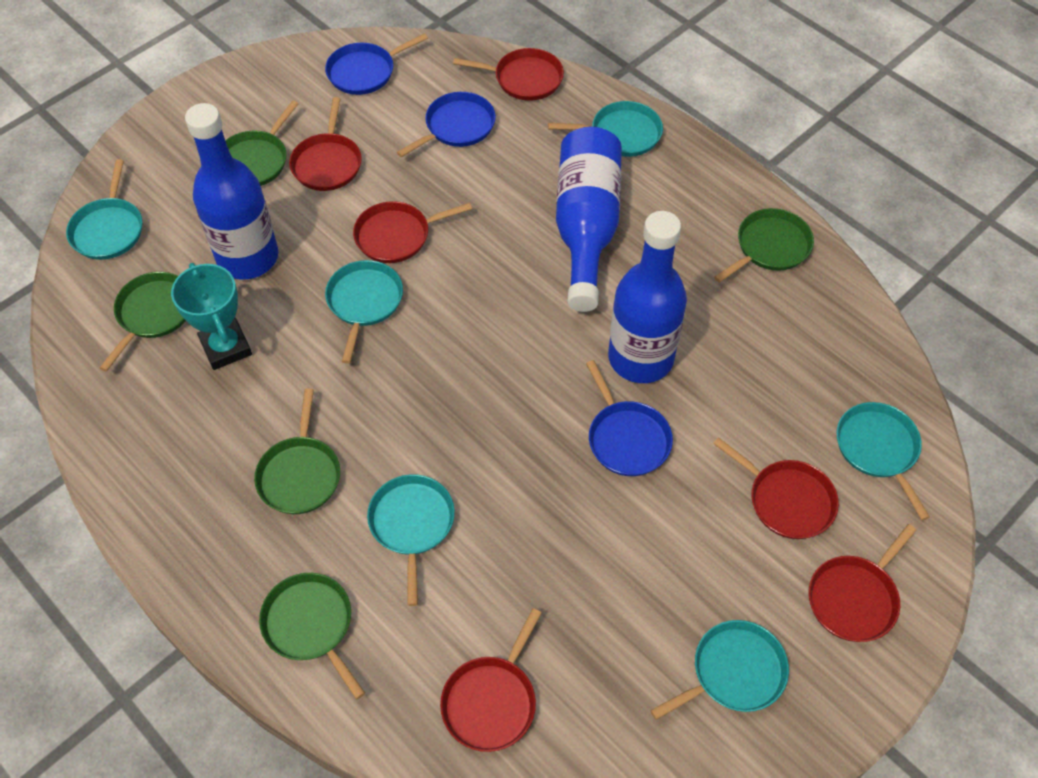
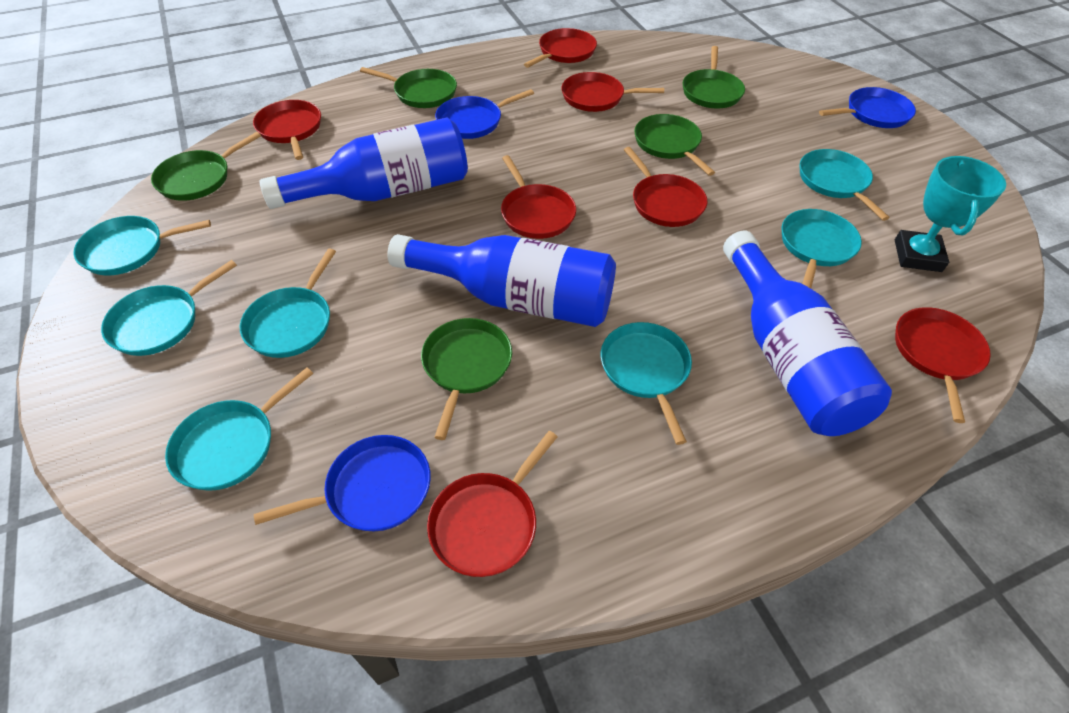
red pan: [289,97,362,191] [353,201,472,263] [440,608,542,752] [453,48,564,101] [713,437,839,539] [809,524,916,642] = 6 -> [253,100,321,160] [427,431,558,577] [501,155,576,239] [524,28,597,68] [562,72,664,112] [624,147,707,227] [895,307,991,423] = 7
turquoise pan: [66,159,142,260] [325,260,403,364] [367,474,455,606] [548,101,663,157] [650,620,789,720] [837,402,930,520] = 6 -> [73,216,211,275] [101,260,237,356] [165,368,313,491] [240,249,336,358] [601,322,692,445] [781,209,862,288] [800,149,890,221] = 7

